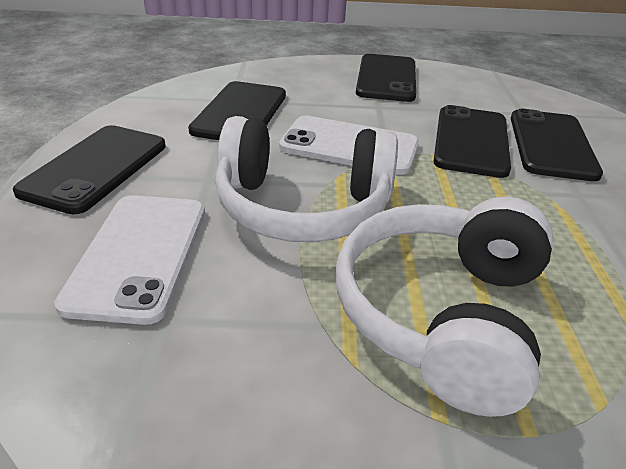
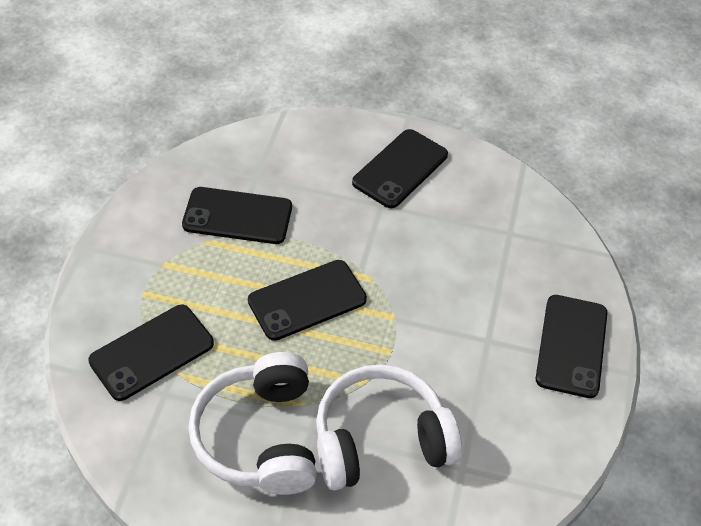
white phone: [54,195,205,325] [279,115,419,175] = 2 -> none = 0

